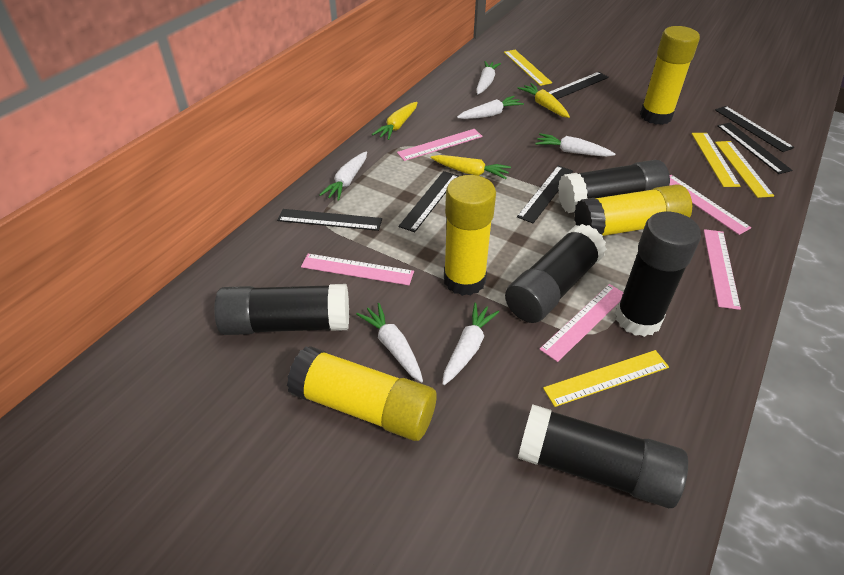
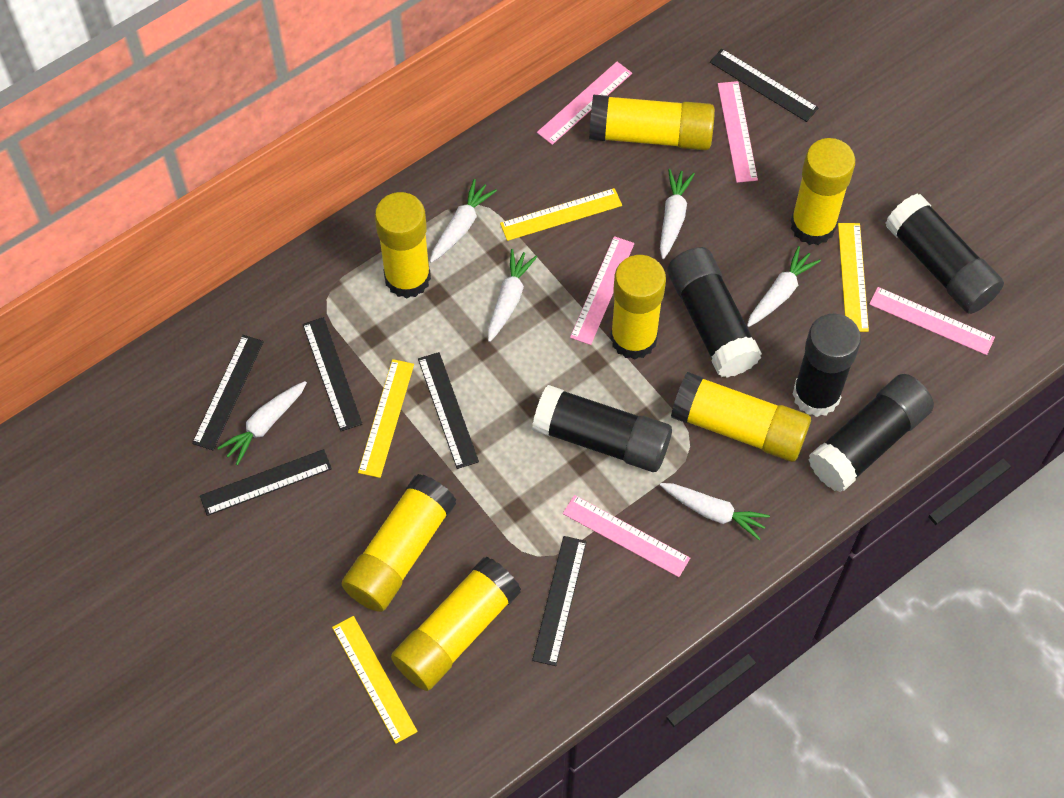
yellow carrot: [372,102,418,140] [431,155,511,179] [518,83,570,118] = 3 -> none = 0
yellow glue stick: [287,346,436,441] [444,175,496,296] [574,184,692,236] [640,26,700,125] = 4 -> [342,474,456,612] [375,192,431,298] [391,557,521,691] [589,95,715,150] [610,255,666,360] [671,372,811,462] [790,138,855,245] = 7

